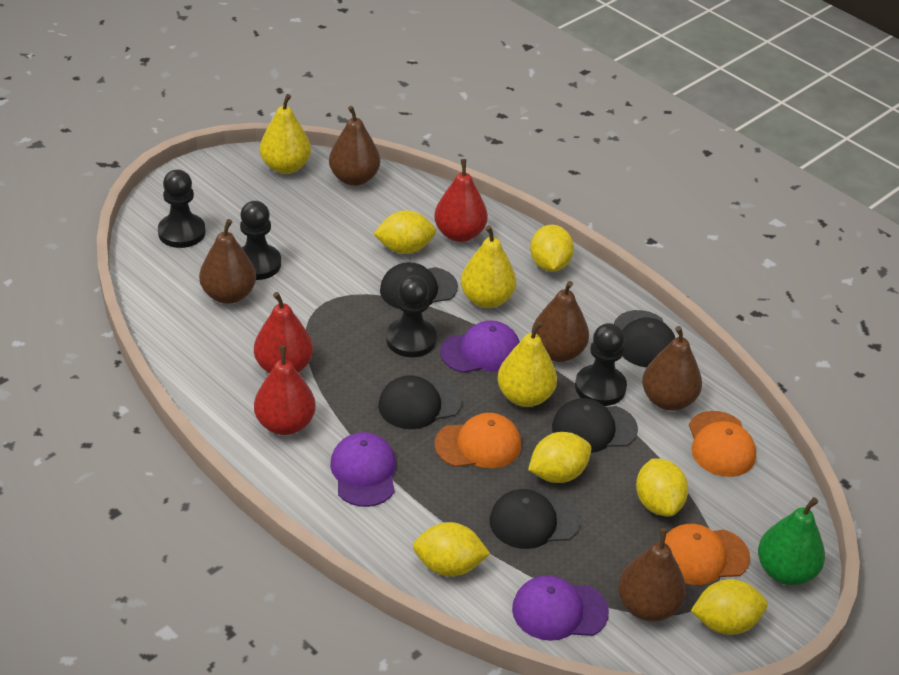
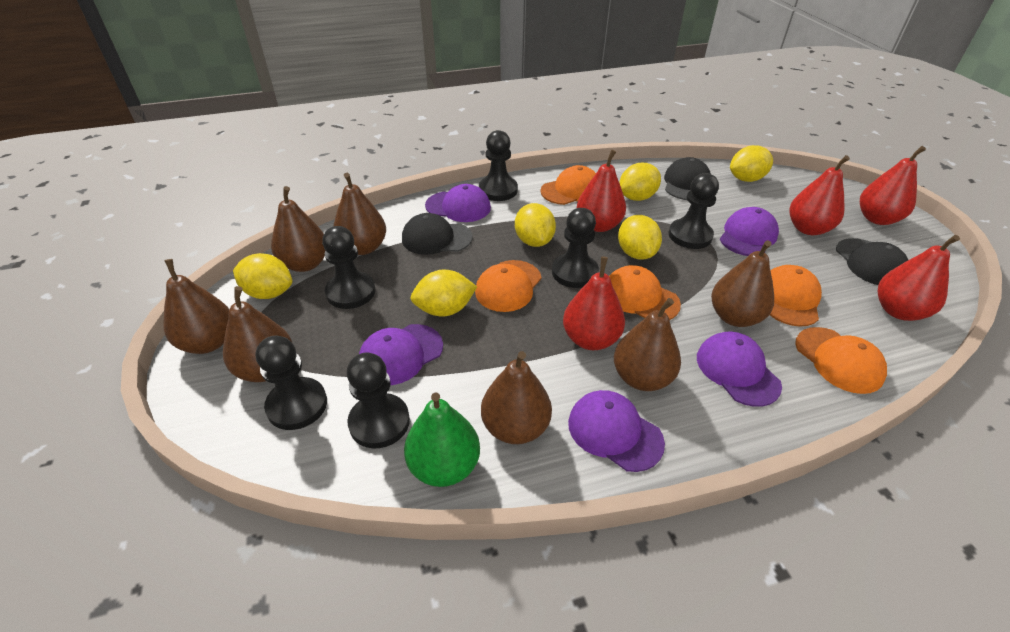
black cap: [378,375,463,429] [380,262,458,309] [490,489,581,549] [552,398,638,453] [614,310,675,368] = 5 -> [402,213,473,255] [664,157,711,200] [836,238,908,285] = 3
black pawn: [158,170,206,248] [240,201,281,280] [386,276,437,357] [575,323,627,406] = 4 -> [256,336,327,430] [322,226,375,309] [346,353,410,448] [479,130,518,201] [552,208,599,288] [669,173,719,249] = 6
brown pear: [199,219,256,304] [329,106,380,186] [531,281,589,362] [618,528,686,621] [642,326,702,411] = 5 -> [163,259,229,354] [223,286,292,382] [271,186,326,272] [333,173,386,255] [481,351,552,444] [614,298,681,391] [711,240,774,327] = 7
orange cap: [435,413,521,468] [665,524,750,585] [689,411,756,477] = 3 -> [475,260,542,312] [540,165,596,205] [609,265,681,320] [770,265,822,327] [795,327,887,394] = 5
purple cap: [330,432,396,507] [440,320,520,373] [512,576,609,641] = 3 -> [359,324,443,385] [425,184,491,222] [568,390,665,472] [697,332,782,407] [720,207,779,256] = 5
red pear: [254,292,313,373] [254,345,316,435] [434,159,488,242] = 3 -> [563,256,625,350] [577,149,626,232] [789,155,850,235] [860,146,926,225] [878,235,960,321] = 5
yellow pear: [260,94,311,174] [461,225,516,308] [497,321,557,407] = 3 -> none = 0

